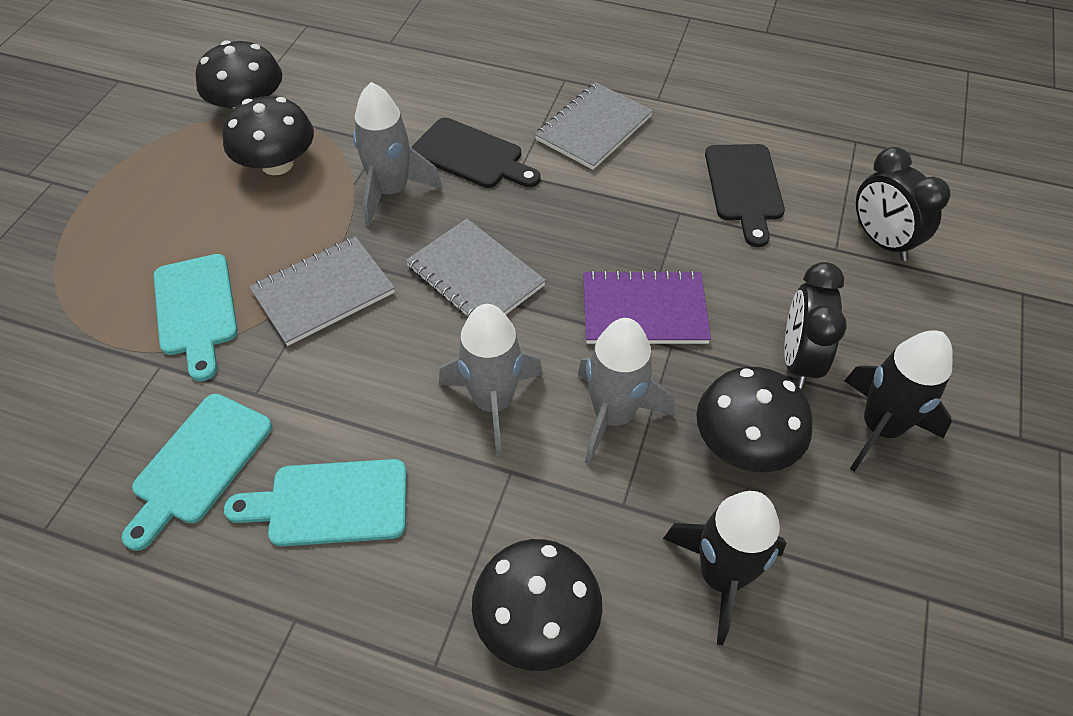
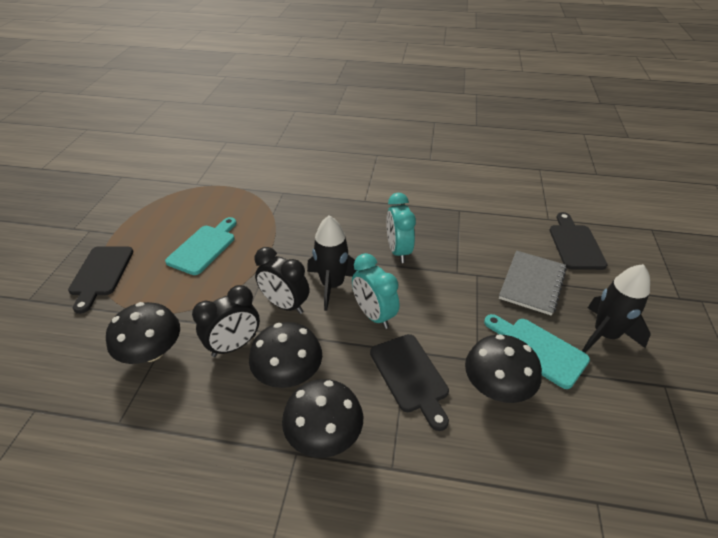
black cutting board: [411,118,541,188] [705,144,785,247] = 2 -> [68,246,133,314] [370,334,449,431] [550,212,608,270] = 3
grey notebook: [249,236,395,346] [406,219,546,319] [535,82,653,170] = 3 -> [499,250,567,316] = 1
grey rocket: [353,82,442,226] [439,304,543,456] [577,318,674,465] = 3 -> none = 0
purple notebook: [583,270,711,344] = 1 -> none = 0
turquoise clock: none = 0 -> [352,253,399,329] [386,193,416,263] = 2
turquoise cutting board: [121,394,272,551] [154,254,238,381] [224,459,407,546] = 3 -> [165,217,236,275] [484,314,590,389] = 2

